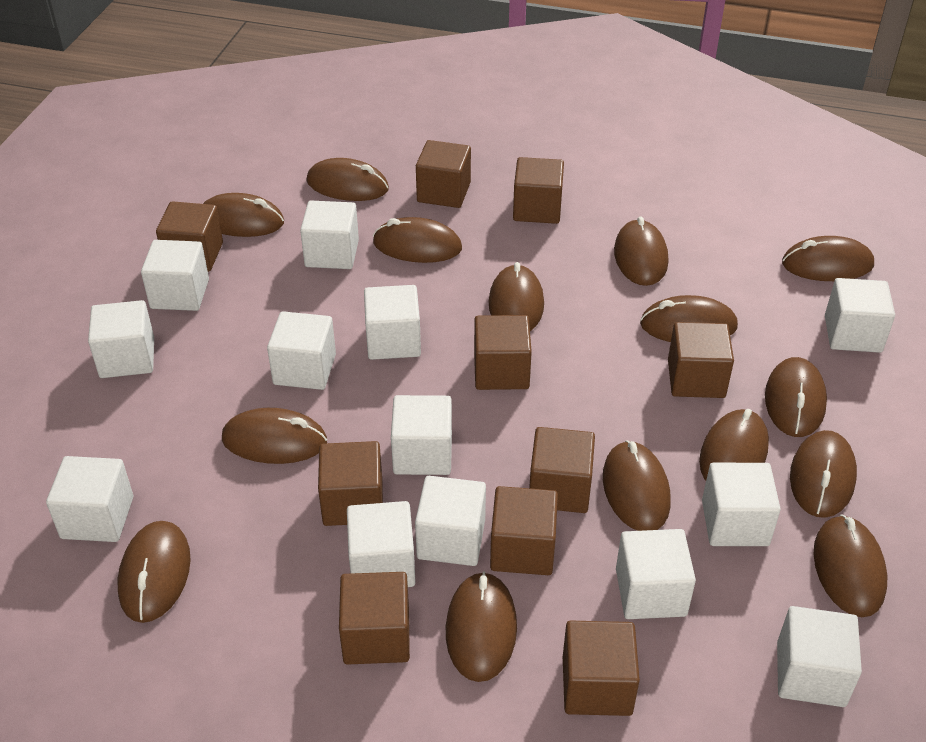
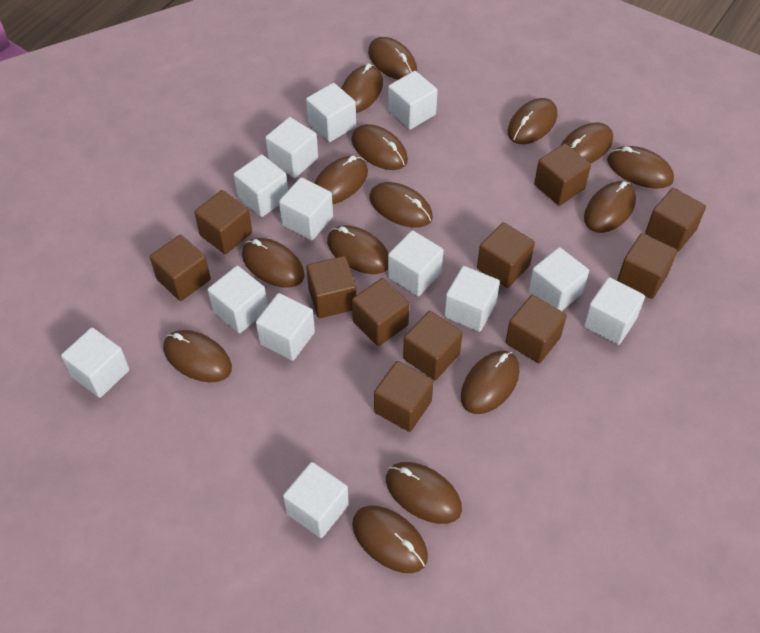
brown cube: [156,201,223,272] [318,441,383,526] [339,572,410,665] [416,140,471,208] [474,315,532,390] [490,486,558,575] [513,157,564,224] [529,427,595,513] [563,620,640,716] [668,322,734,398] = 10 -> [150,235,211,301] [194,190,252,254] [306,256,356,318] [352,278,409,346] [374,361,434,432] [403,311,463,380] [477,222,535,288] [506,295,567,363] [534,143,591,206] [617,233,677,299] [645,188,706,252] = 11

